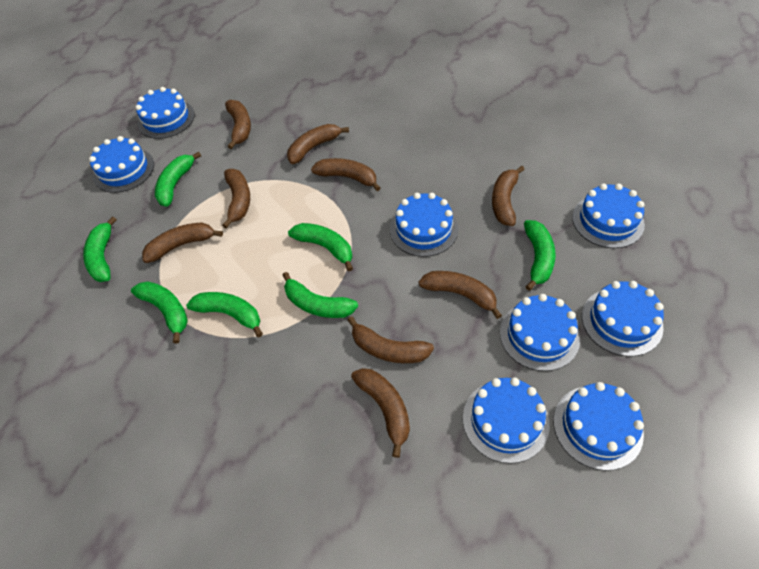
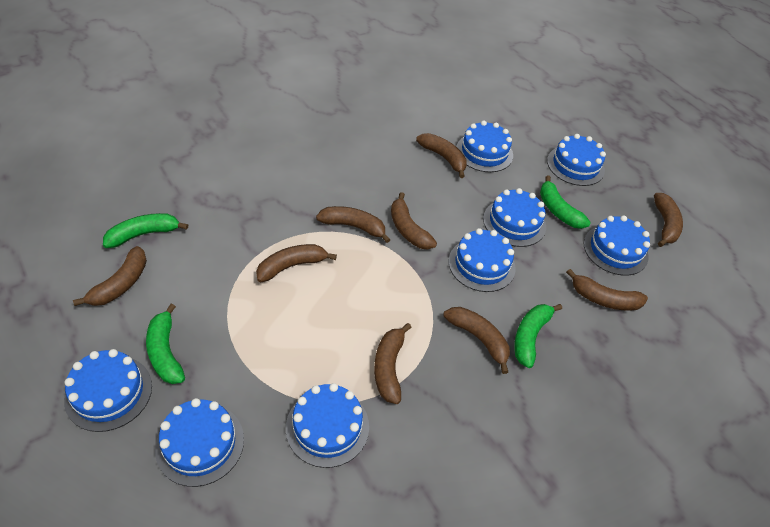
green banana: [83,216,117,282] [131,281,188,344] [155,152,201,207] [186,292,263,337] [282,272,358,318] [288,223,353,271] [524,220,556,291] = 7 -> [103,213,188,248] [146,304,185,384] [514,304,562,368] [540,175,591,229] = 4

